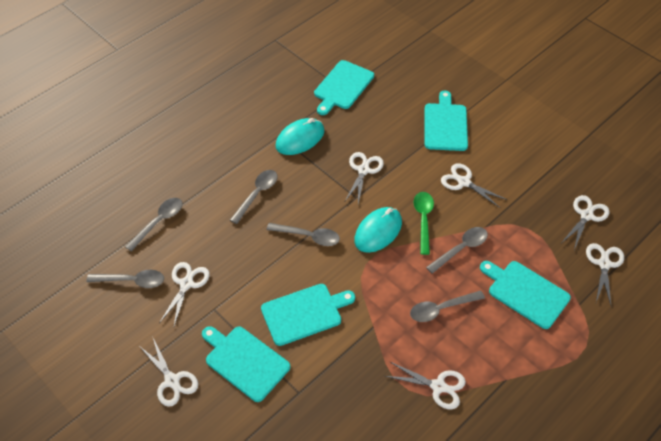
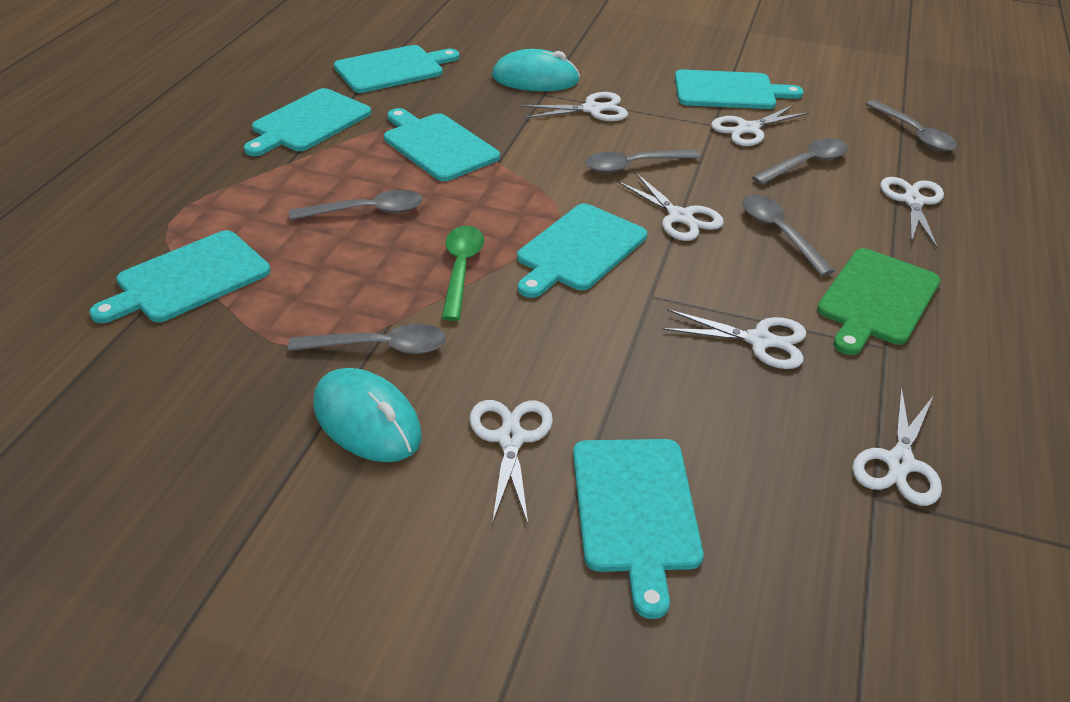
green cutting board: none = 0 -> [817,248,940,355] = 1
turquoise cutting board: [202,326,290,402] [261,284,355,346] [314,60,374,115] [425,91,468,151] [480,261,571,329] = 5 -> [89,230,271,323] [244,88,371,156] [334,45,459,93] [384,108,500,181] [517,204,647,298] [573,439,704,619] [675,69,803,109] = 7

